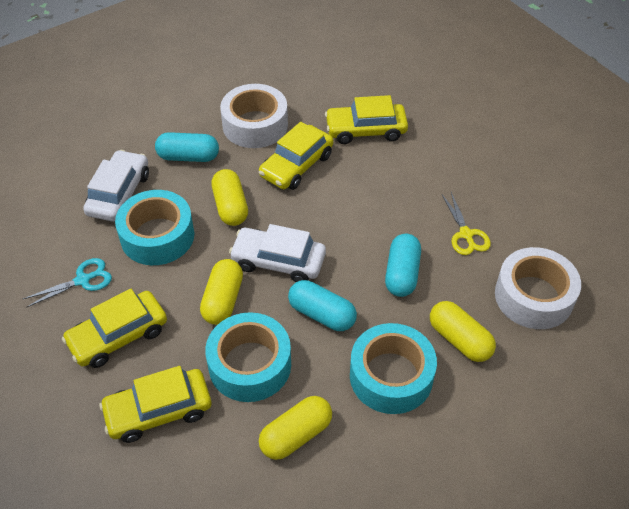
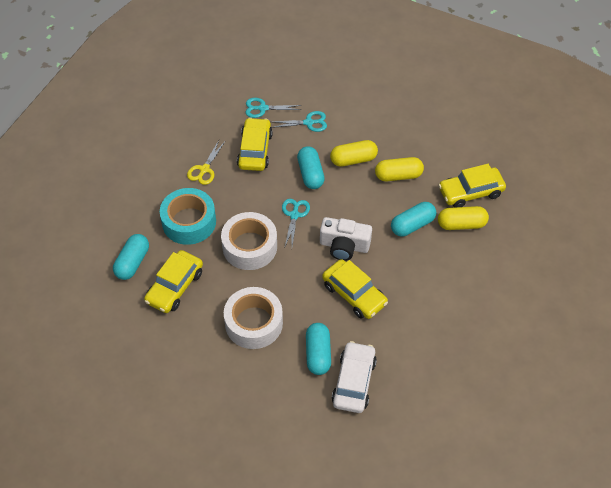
turquoise capsule: [155,132,219,162] [288,280,357,331] [385,234,421,297] = 3 -> [113,234,149,280] [297,146,325,189] [306,323,331,375] [391,202,436,237] = 4
turquoise scissors: [23,258,112,308] = 1 -> [246,98,301,118] [271,111,327,132] [282,199,310,246] = 3
turquoise tape: [115,190,194,265] [205,312,291,402] [350,323,437,414] = 3 -> [160,188,216,245] = 1
white camera: none = 0 -> [320,217,372,261] = 1
white car: [83,150,149,222] [229,224,326,282] = 2 -> [332,341,377,413] = 1
yellow capsule: [200,259,243,325] [211,169,248,226] [259,396,332,460] [430,301,496,362] = 4 -> [330,140,378,167] [375,157,424,181] [438,206,489,230] = 3

